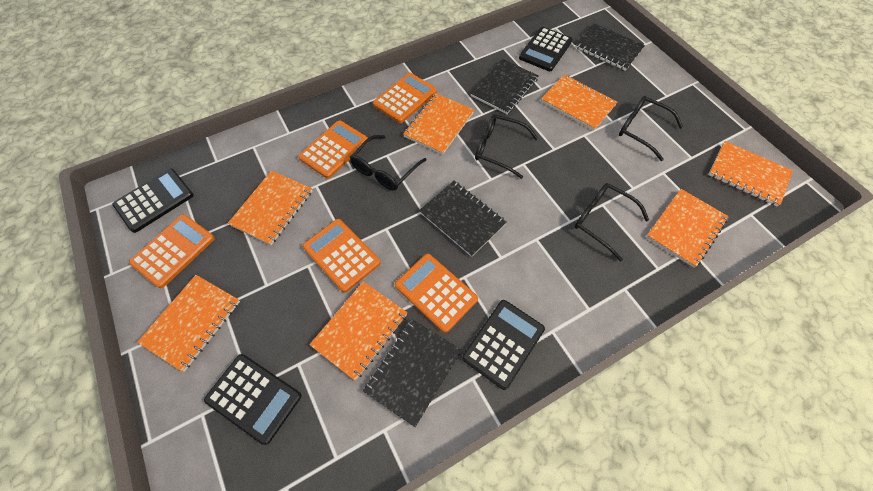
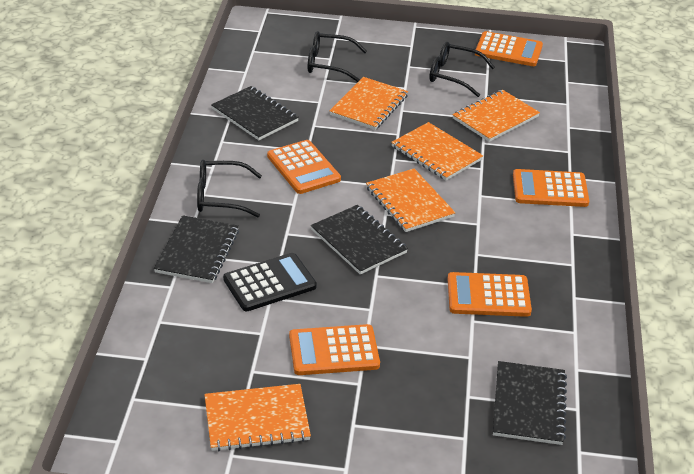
black calculator: [112,169,194,233] [204,354,301,445] [462,300,545,390] [519,27,573,71] = 4 -> [223,253,317,311] = 1
black glasses: [350,135,426,191] [475,114,538,179] [574,183,649,262] [619,96,683,161] = 4 -> [197,160,262,217] [308,31,367,82] [429,42,495,97] = 3
orange notebook: [137,275,240,372] [228,171,312,245] [309,281,408,381] [403,93,474,155] [541,74,617,130] [646,189,729,268] [708,141,793,206] = 7 -> [204,384,311,451] [330,77,408,130] [366,168,455,232] [391,122,483,180] [452,90,540,142] = 5

